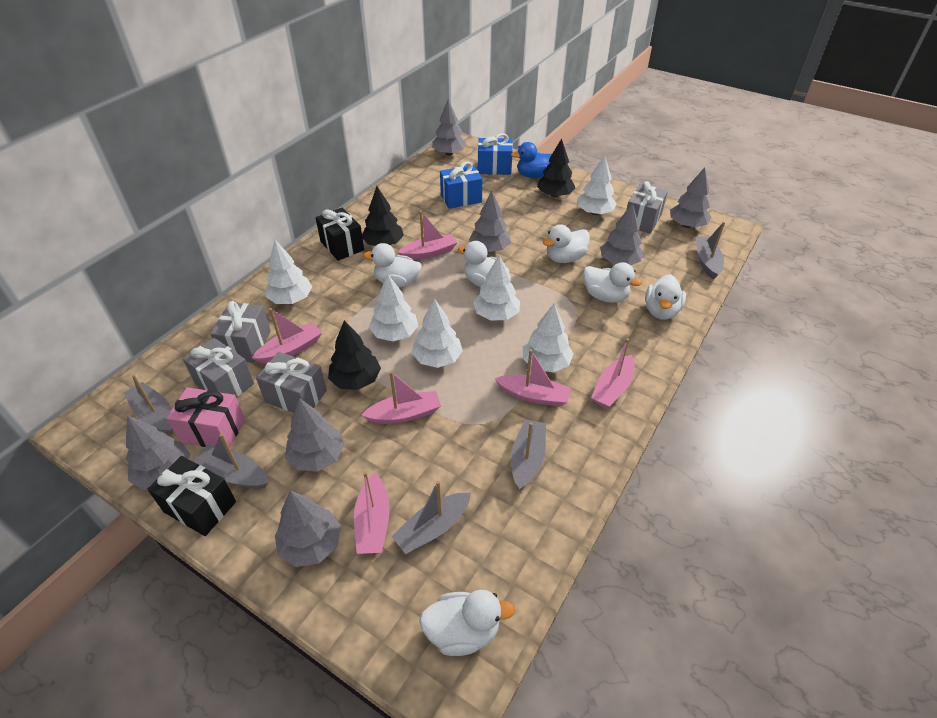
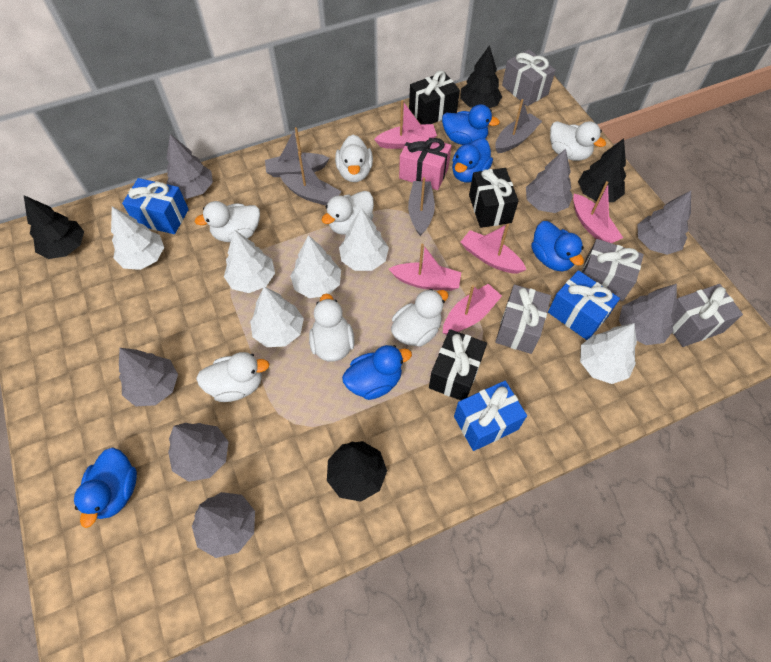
black gift: [148,456,236,536] [315,208,364,261] = 2 -> [409,70,460,125] [429,329,487,401] [469,168,518,228] = 3
black tree: [328,320,381,390] [362,186,404,246] [537,138,575,198] = 3 -> [24,195,84,259] [327,441,387,502] [460,45,502,108] [578,138,626,202] = 4
blue duck: [511,142,552,178] = 1 -> [74,447,137,528] [342,345,412,400] [442,104,500,145] [452,138,493,183] [531,221,584,271] = 5
blue gift: [440,162,483,209] [478,133,513,175] = 2 -> [122,178,189,234] [454,381,527,451] [548,270,620,340] = 3
grey boat: [124,374,173,434] [193,434,268,489] [391,481,471,554] [511,419,546,490] [696,222,725,280] = 5 -> [265,127,330,177] [280,151,342,206] [408,177,435,236] [495,99,542,153] = 4
pink boat: [252,308,322,364] [354,472,390,554] [362,371,441,424] [397,211,458,260] [495,349,571,407] [591,338,635,408] = 6 -> [374,100,437,149] [389,244,461,291] [443,284,502,335] [461,224,526,274] [573,181,623,243] = 5
white duck: [363,243,422,287] [419,590,515,656] [458,241,510,287] [543,224,590,263] [583,262,642,303] [645,274,686,320] = 6 -> [195,201,260,242] [196,352,269,402] [309,294,355,361] [322,191,374,235] [335,135,373,182] [391,289,448,347] [550,121,606,161] = 7

